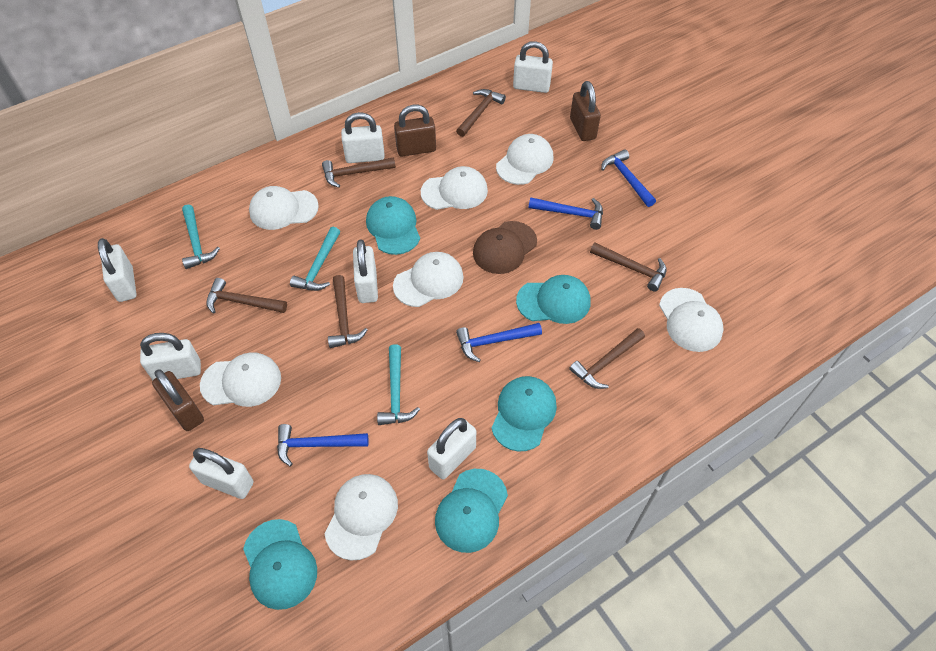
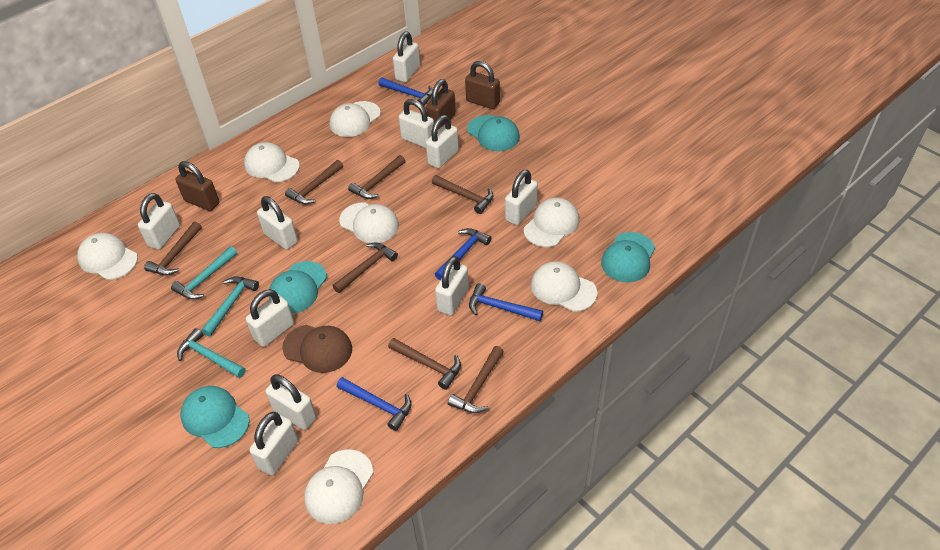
brown hammer: [206,278,287,314] [322,157,396,188] [328,275,367,348] [456,89,506,137] [569,328,645,389] [590,242,666,292] = 6 -> [144,222,202,275] [285,160,343,205] [332,242,398,293] [348,155,405,199] [388,338,461,390] [432,175,494,214] [448,346,504,413] = 7
turquoise cap: [243,519,317,610] [366,196,420,255] [435,469,508,553] [491,376,557,452] [516,275,590,324] = 5 -> [181,386,250,448] [269,261,327,314] [467,115,520,151] [601,232,655,282] = 4
white padlock: [98,238,137,302] [140,333,201,380] [189,448,254,499] [341,112,385,163] [353,239,378,303] [427,418,476,479] [513,41,553,93] = 7 -> [138,193,180,250] [246,289,294,347] [249,412,298,475] [257,196,298,250] [266,374,316,430] [393,31,420,82] [399,99,434,148] [426,115,459,169] [435,256,469,315] [505,169,538,225] = 10

